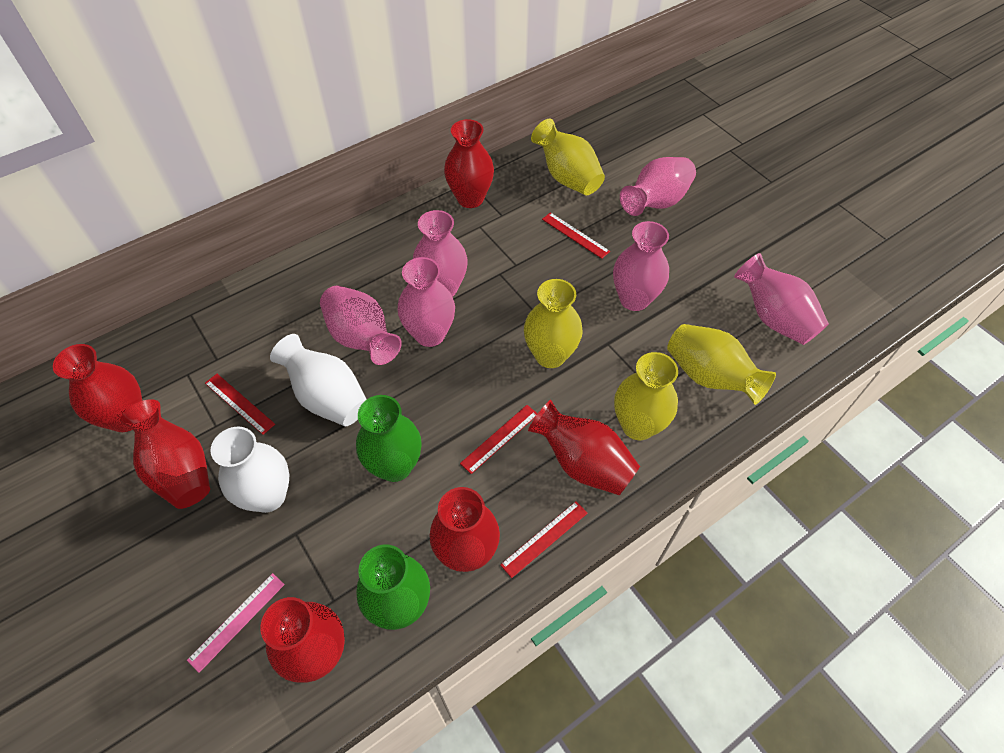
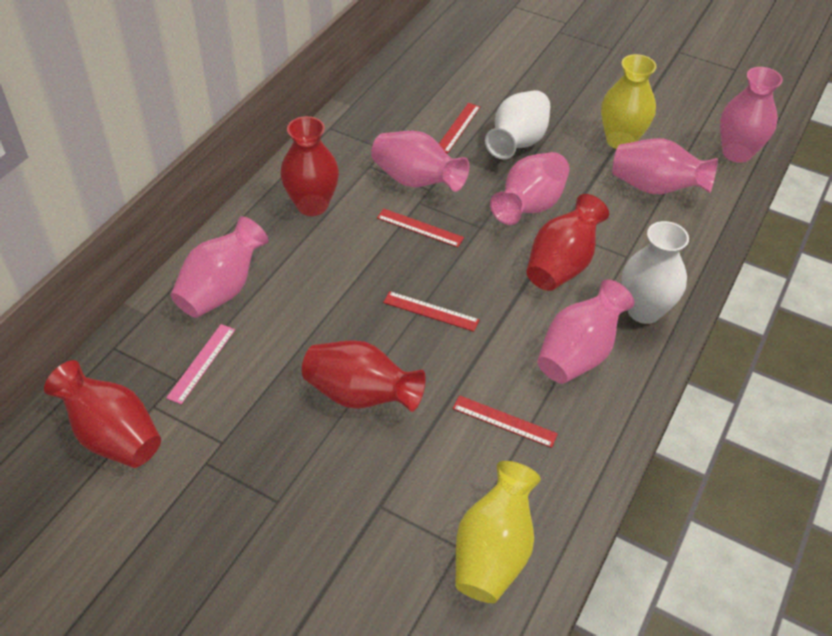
green vase: [356,395,422,482] [356,545,430,630] = 2 -> none = 0
red vase: [53,344,142,432] [121,399,210,509] [260,597,345,683] [430,487,500,572] [444,119,494,208] [528,400,640,495] = 6 -> [44,360,161,468] [280,116,339,216] [302,340,426,412] [526,194,609,291] = 4
yellow vase: [524,279,583,368] [531,119,605,195] [614,352,678,440] [667,324,776,405] = 4 -> [455,461,541,603] [601,54,657,149] = 2

